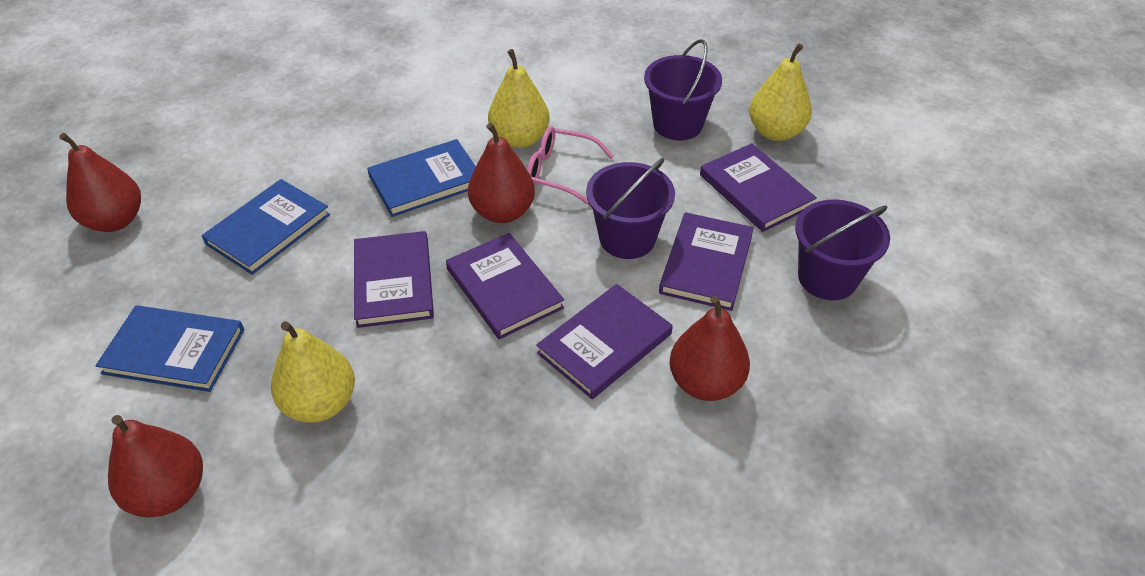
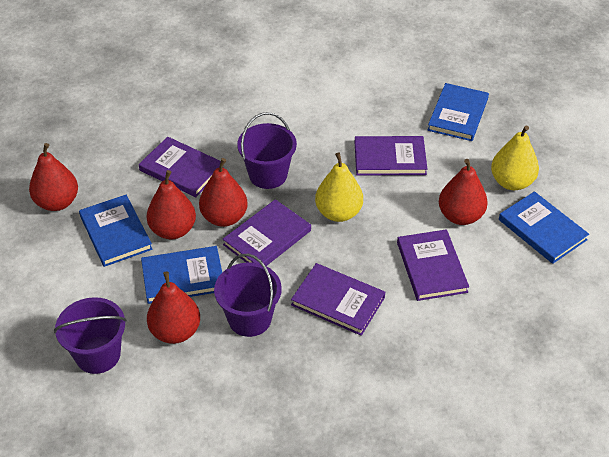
blue book: [96,305,244,392] [202,179,330,275] [367,139,476,217] = 3 -> [79,195,153,267] [141,246,222,304] [428,83,489,141] [499,191,589,264] = 4
pink glasses: [527,126,614,206] = 1 -> none = 0
red pear: [59,133,141,232] [108,415,203,518] [468,123,535,223] [669,296,750,401] = 4 -> [29,143,78,211] [146,170,196,239] [147,271,200,344] [199,158,248,227] [439,159,488,225] = 5
yellow pear: [271,321,355,422] [488,49,550,148] [749,43,812,141] = 3 -> [315,152,363,222] [491,126,539,190] = 2

